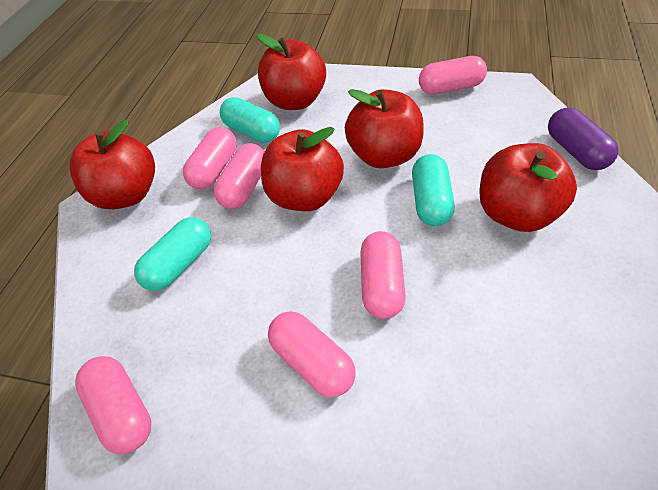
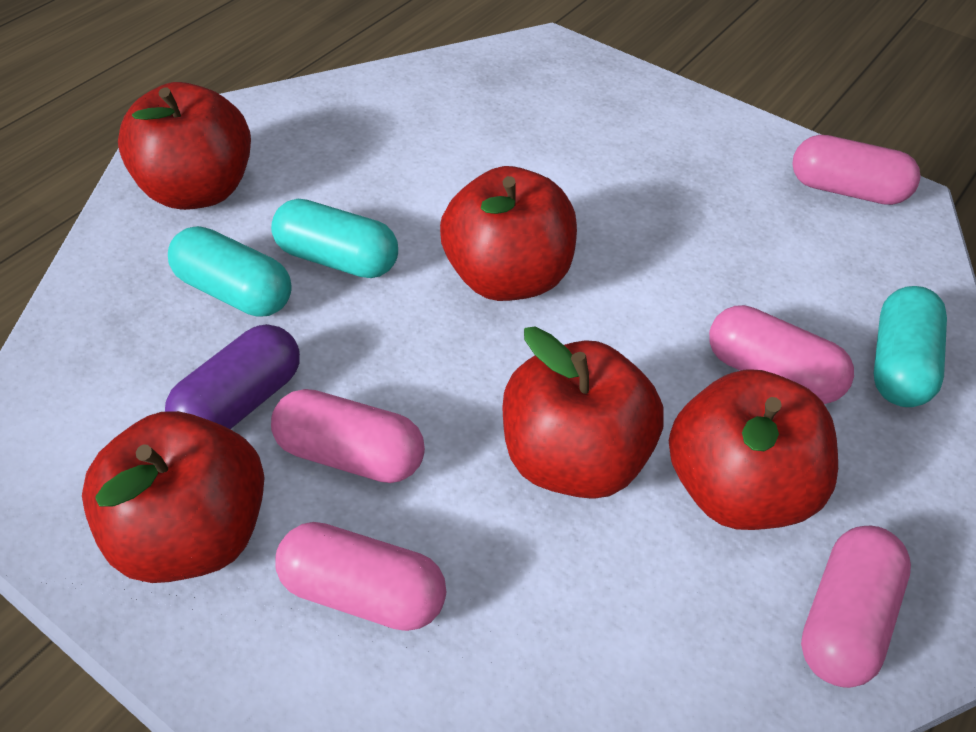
pink capsule: [75,356,151,454] [183,127,237,189] [214,143,265,209] [268,311,356,397] [360,231,406,319] [419,56,487,95] = 6 -> [271,389,425,483] [275,522,446,631] [709,305,854,404] [792,135,921,205] [801,526,911,688] = 5

